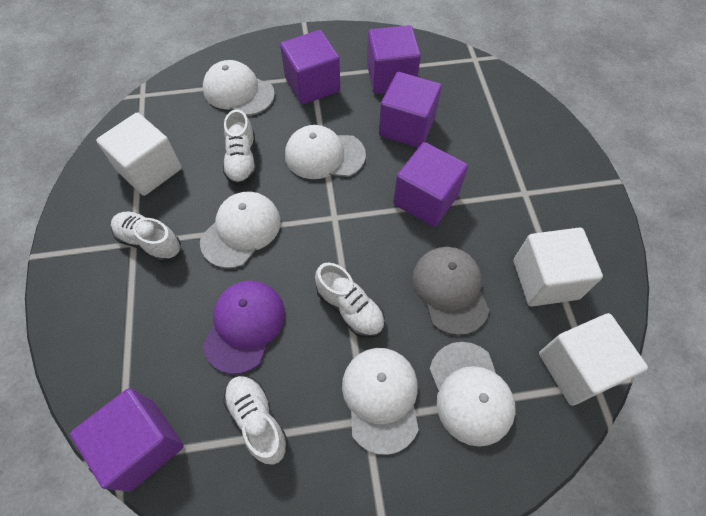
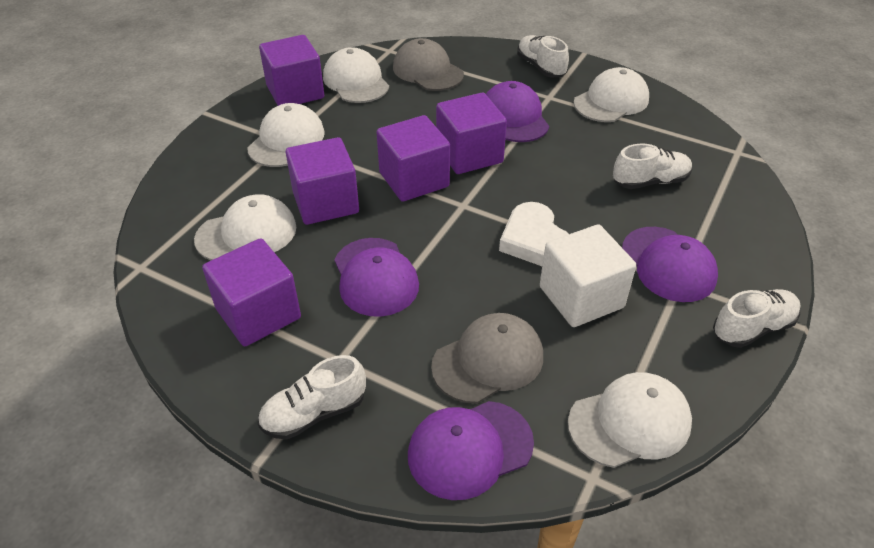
grey cap: [412,247,489,335] = 1 -> [393,38,464,91] [431,313,543,404] = 2
purple cap: [203,281,285,374] = 1 -> [334,238,419,317] [408,401,534,500] [486,81,549,142] [622,227,718,302] = 4
white cube: [96,112,182,196] [514,227,603,307] [539,313,648,406] = 3 -> [540,224,636,327] = 1
white heart: none = 0 -> [499,202,569,266] = 1

